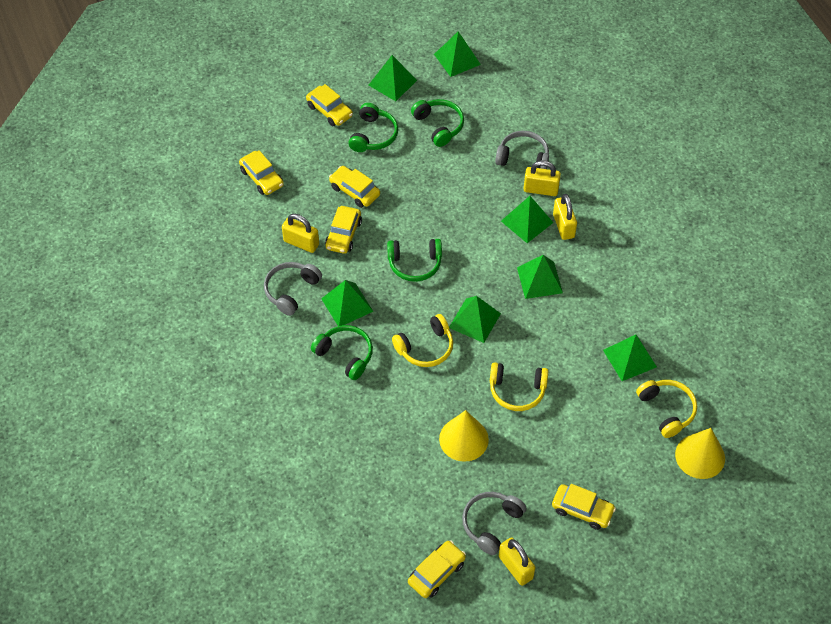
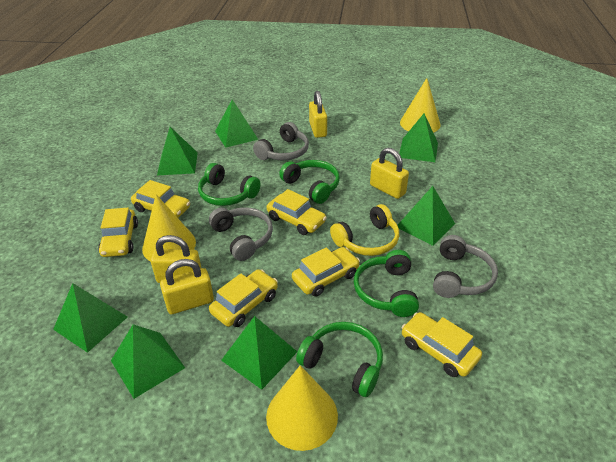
yellow cone: [439,410,489,462] [675,428,725,479] = 2 -> [142,194,196,261] [266,365,338,451] [400,78,441,133] = 3
yellow headphones: [392,314,453,367] [490,362,548,411] [636,380,697,438] = 3 -> [330,204,399,256] = 1

